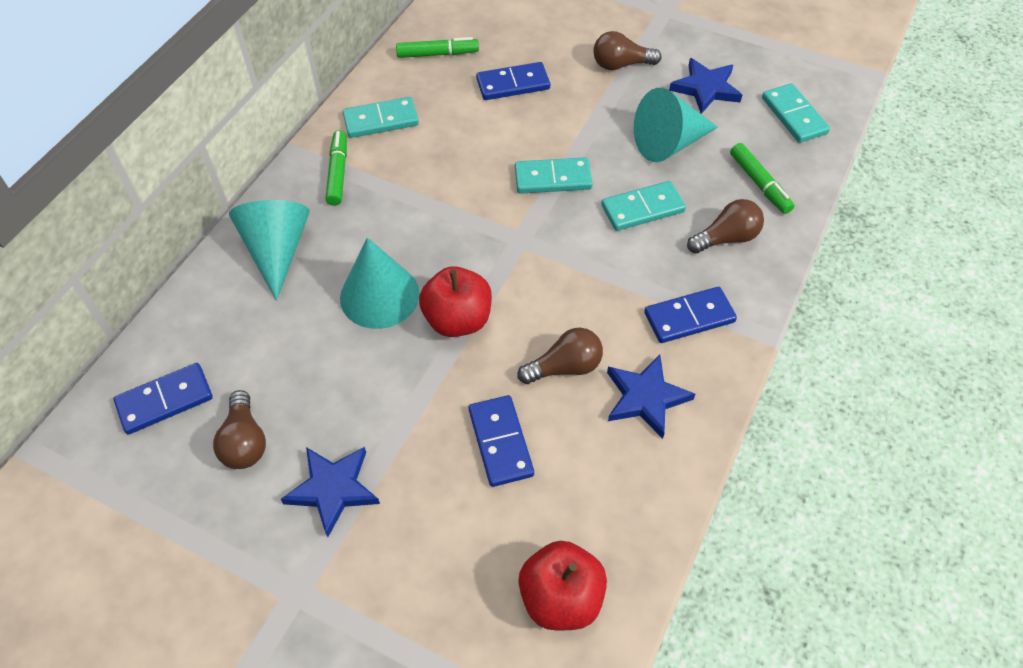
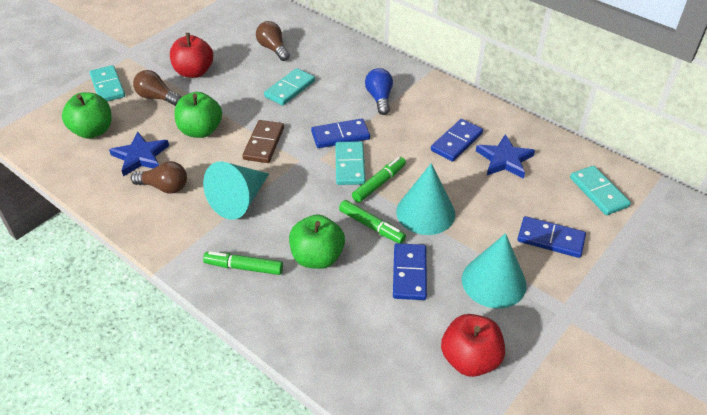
blue light bulb: none = 0 -> [365,68,393,115] = 1
blue star: [281,447,380,537] [607,354,695,439] [669,58,742,114] = 3 -> [109,132,169,177] [476,134,535,179] = 2
brown domino: none = 0 -> [242,120,284,163] = 1
brown light bulb: [213,390,266,469] [518,328,603,384] [593,31,661,70] [687,199,764,254] = 4 -> [131,161,187,194] [133,70,182,106] [256,21,290,61] = 3
green apple: none = 0 -> [62,92,112,139] [174,92,222,138] [289,214,345,269] = 3

